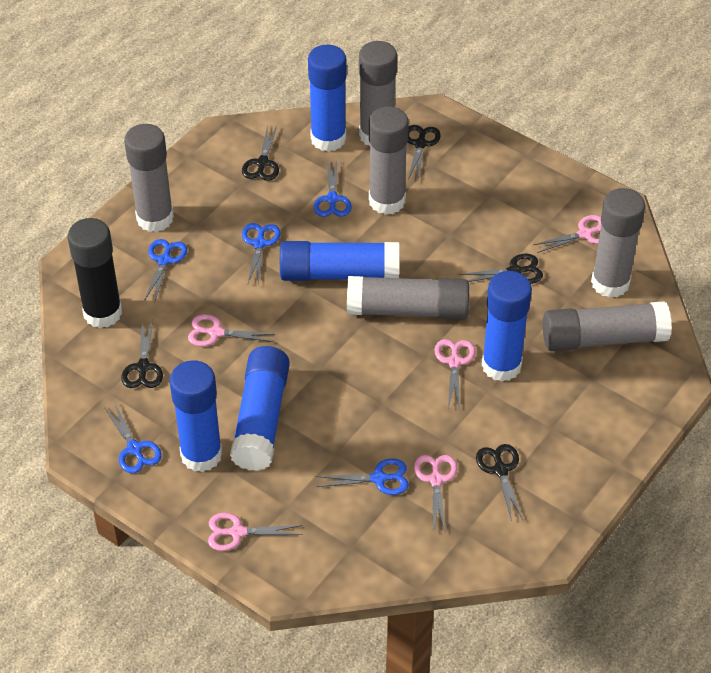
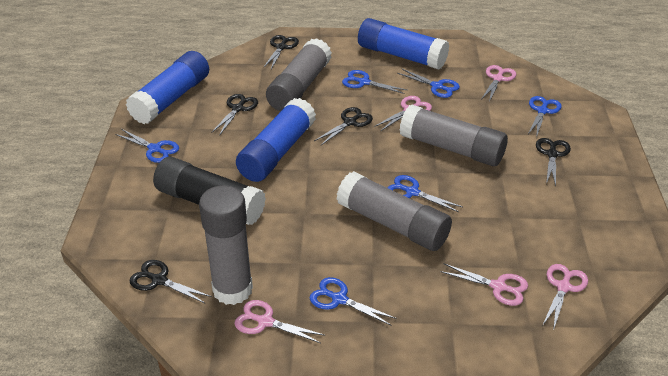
blue glue stick: [169,360,222,472] [230,346,290,471] [280,241,399,281] [308,45,347,152] [482,271,532,382] = 5 -> [126,51,209,124] [236,98,316,182] [358,18,449,70] = 3
blue scissors: [104,402,162,474] [144,239,187,304] [242,223,280,284] [313,160,352,217] [316,458,409,495] = 5 -> [115,129,179,163] [310,277,397,326] [342,70,407,94] [387,175,463,212] [397,68,460,98] [528,96,562,138] = 6
grey glue stick: [124,124,174,232] [347,276,469,319] [359,41,397,146] [369,106,409,215] [543,301,672,351] [591,188,645,298] = 6 -> [199,185,253,305] [266,38,332,111] [337,171,452,251] [399,104,508,166] = 4

